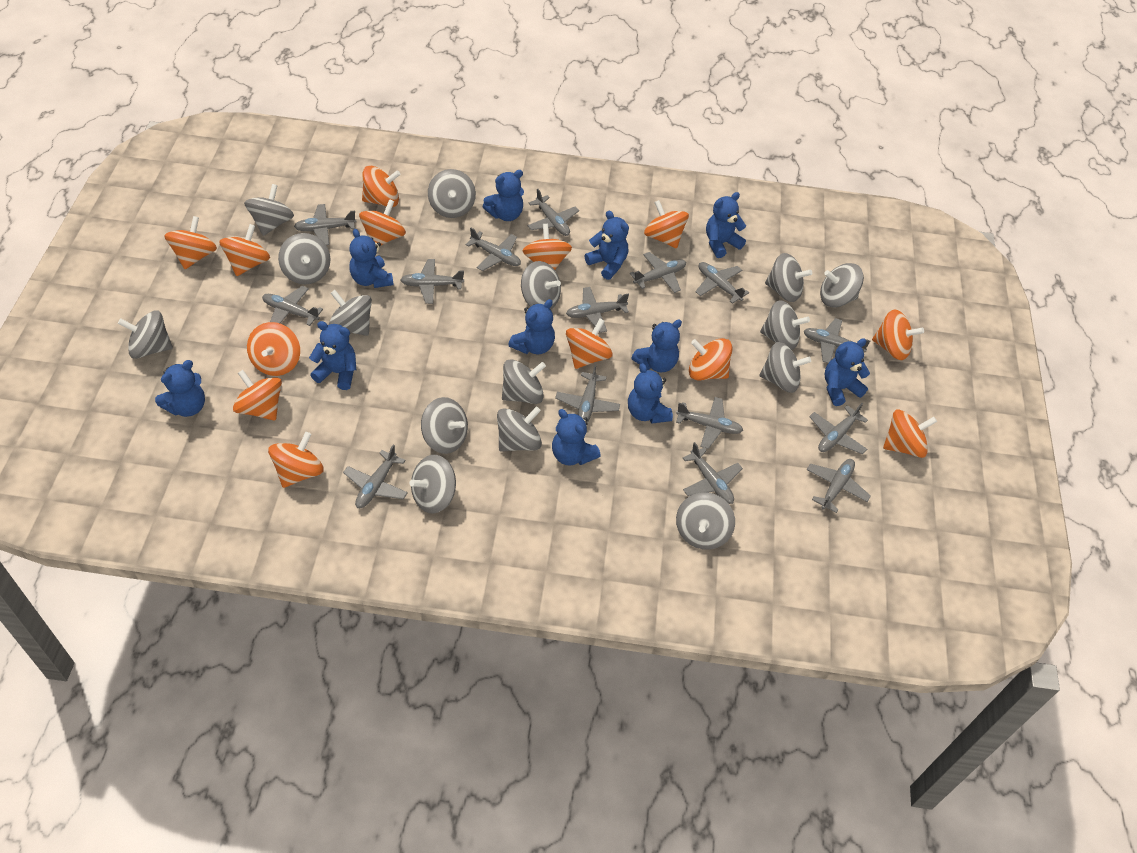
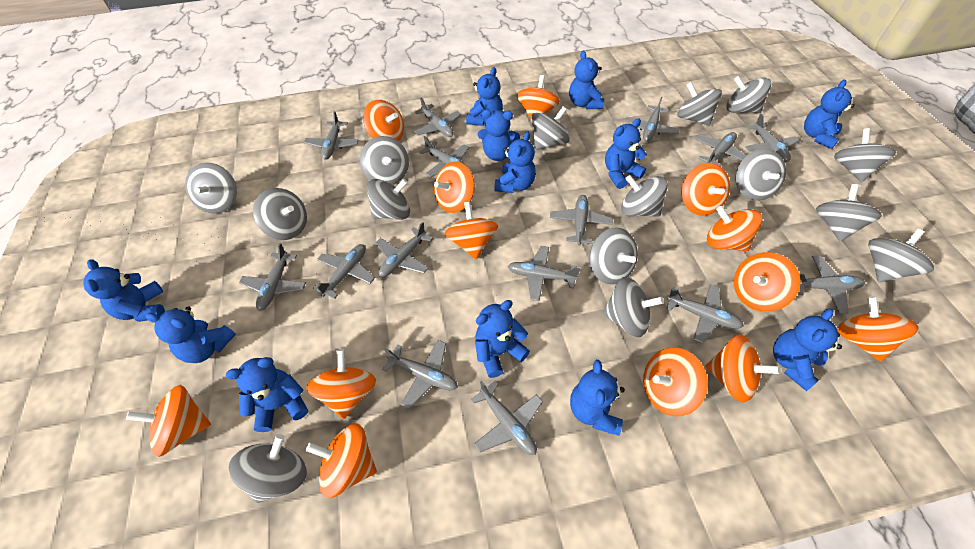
blue teddy bear: [155,360,205,417] [309,321,356,390] [349,229,394,288] [482,170,524,221] [508,299,555,354] [552,409,601,466] [585,211,629,280] [628,363,673,424] [631,319,682,373] [706,192,746,258] [824,338,870,406] = 11 -> [83,259,165,322] [146,307,236,363] [226,357,308,432] [466,67,503,126] [475,300,530,378] [478,110,520,161] [494,131,536,193] [569,51,604,109] [570,360,625,436] [605,118,647,189] [773,308,842,391] [804,80,855,149] = 12

